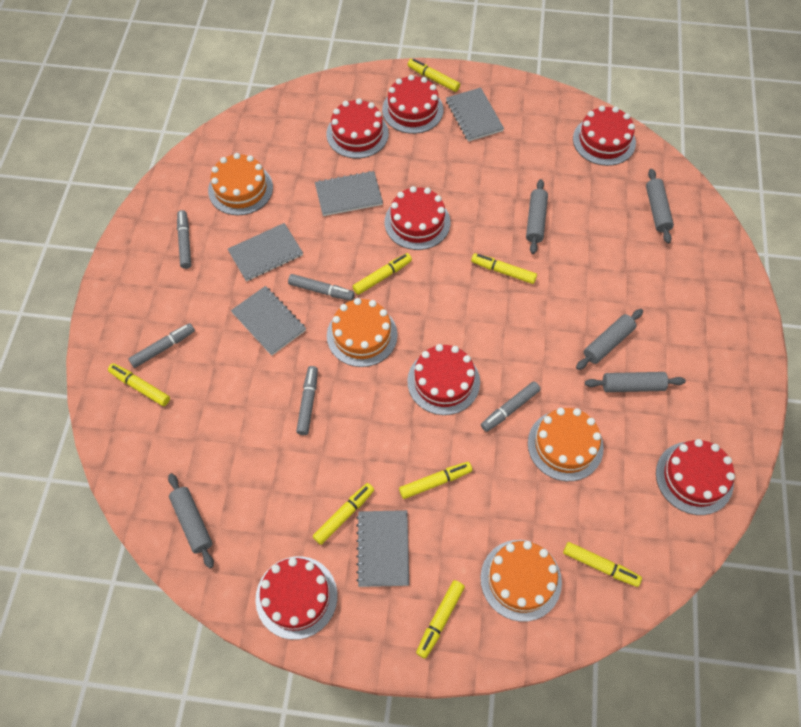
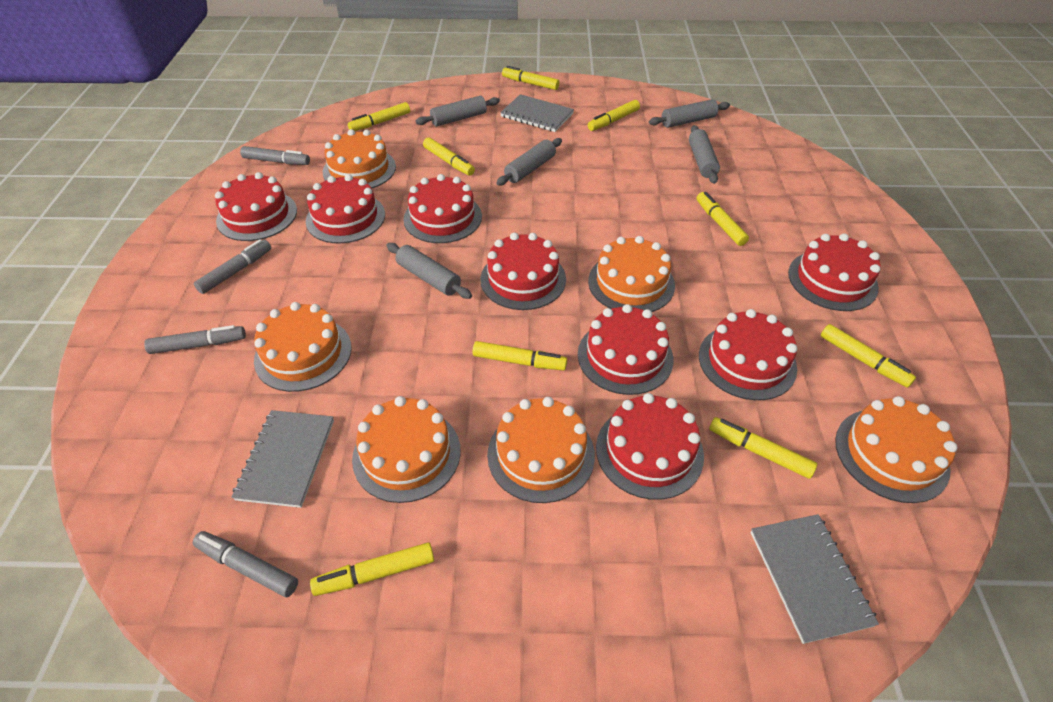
grey marker: [128,323,195,368] [177,210,191,269] [288,274,355,301] [296,366,318,435] [481,381,541,432] = 5 -> [144,325,246,354] [193,531,298,597] [194,239,271,294] [240,146,310,165] = 4
grey notebook: [228,223,303,281] [231,286,306,356] [315,171,383,216] [356,510,409,587] [446,87,504,141] = 5 -> [232,410,334,508] [500,94,574,132] [751,514,879,644] = 3
orange cake: [208,153,273,215] [327,298,398,367] [480,540,562,622] [528,408,604,481] = 4 -> [254,302,352,392] [323,129,396,188] [352,396,461,503] [487,397,595,503] [588,236,675,312] [835,396,957,503] = 6
red cake: [256,556,337,640] [326,98,389,158] [382,75,443,134] [385,186,450,250] [407,344,480,415] [573,106,636,166] [656,439,735,515] = 7 -> [215,172,297,241] [306,174,385,243] [403,174,482,243] [480,233,566,310] [578,304,673,395] [596,393,704,500] [699,309,797,400] [788,233,881,311] = 8
yellow marker: [108,363,170,406] [313,483,374,545] [353,253,412,295] [399,462,472,499] [408,59,460,92] [416,580,465,659] [471,253,537,284] [563,542,642,587] = 8 -> [310,542,434,596] [348,102,410,131] [423,137,475,176] [473,341,567,371] [502,66,559,90] [588,100,640,131] [696,192,749,246] [709,417,817,479] [821,324,916,388] = 9

